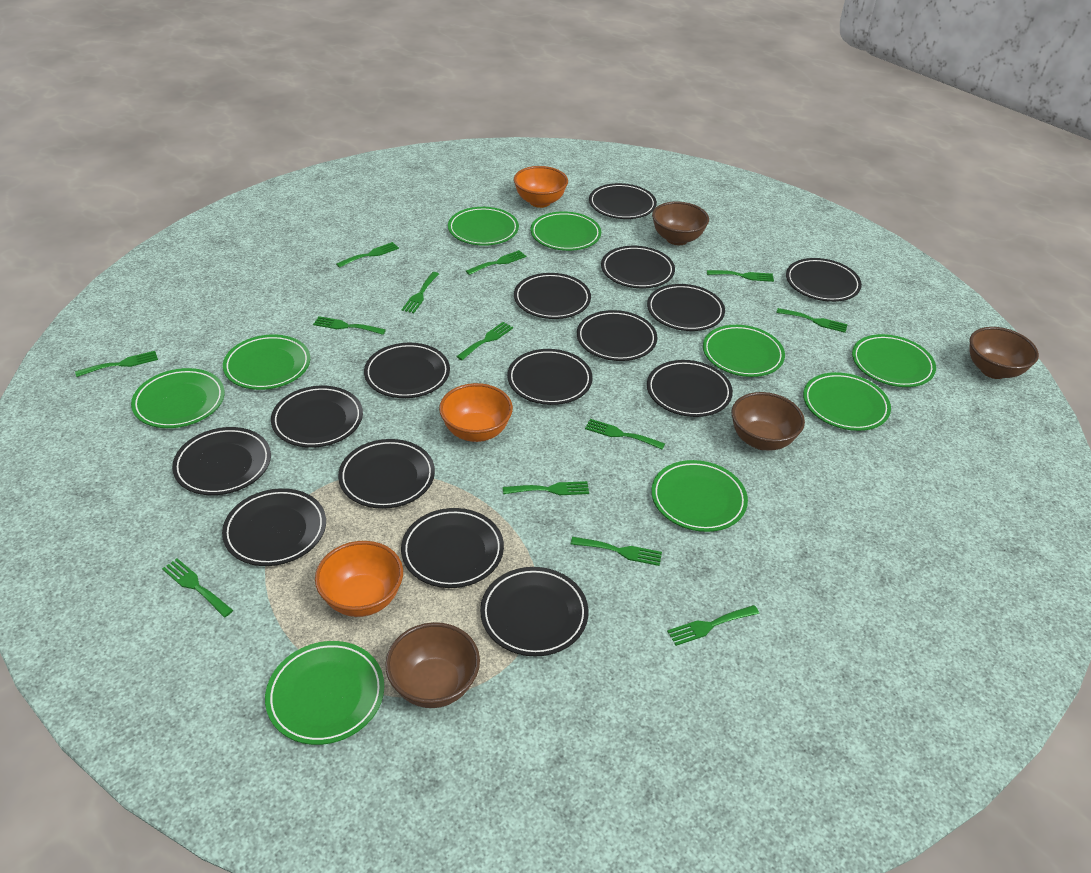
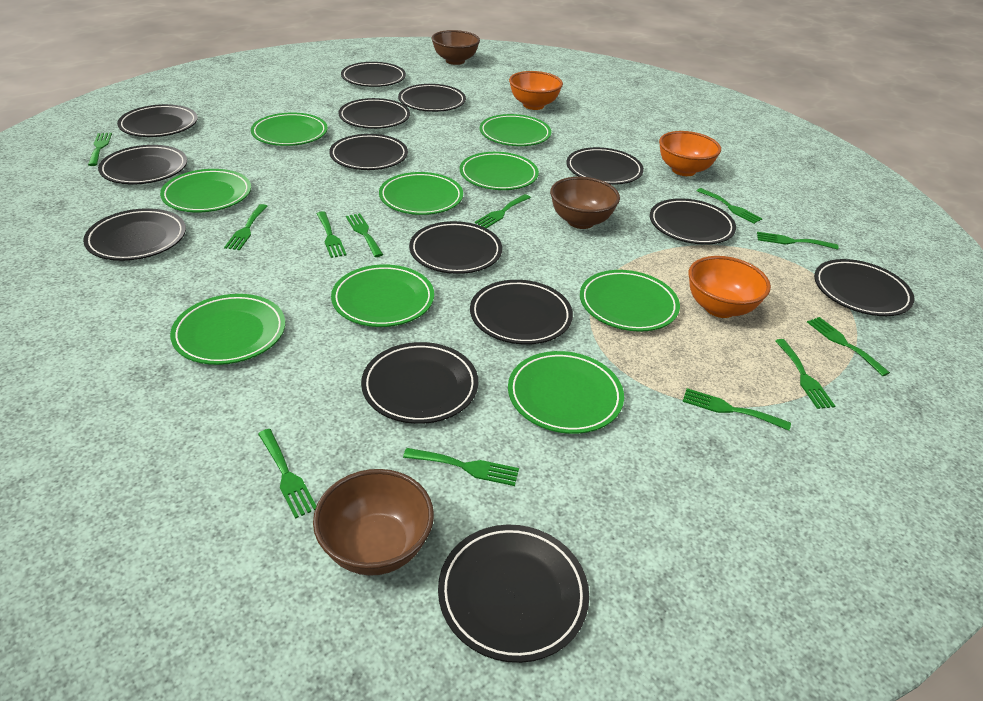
black plate: [172,427,271,495] [222,488,326,566] [271,386,363,448] [338,439,435,509] [364,343,450,398] [401,508,504,588] [480,567,589,657] [507,349,593,405] [514,273,591,319] [577,310,657,361] [589,183,657,219] [601,246,675,288] [647,284,725,331] [647,360,733,417] [786,258,862,302] = 15 -> [83,208,186,261] [98,145,187,184] [117,104,198,137] [329,134,408,170] [338,98,410,129] [341,62,406,87] [361,342,478,424] [398,84,466,112] [409,221,502,274] [438,525,589,663] [470,280,573,345] [566,147,644,185] [650,198,736,245] [814,259,915,316] = 14
brown bowl: [385,622,480,708] [652,202,709,245] [732,392,805,451] [969,327,1039,379] = 4 -> [313,469,434,576] [432,30,480,65] [550,177,620,229] = 3
green fork: [75,351,158,377] [162,558,233,617] [313,316,386,335] [336,242,399,268] [402,272,439,313] [456,322,513,360] [466,250,526,275] [503,481,589,495] [571,537,662,566] [585,419,665,450] [667,605,759,646] [707,270,774,282] [776,308,848,333] = 13 -> [88,133,112,166] [224,204,268,250] [258,429,316,519] [317,211,347,258] [346,213,383,257] [403,448,519,486] [475,194,531,228] [683,388,791,431] [697,188,763,224] [757,232,839,250] [775,339,835,409] [807,317,890,376] = 12

